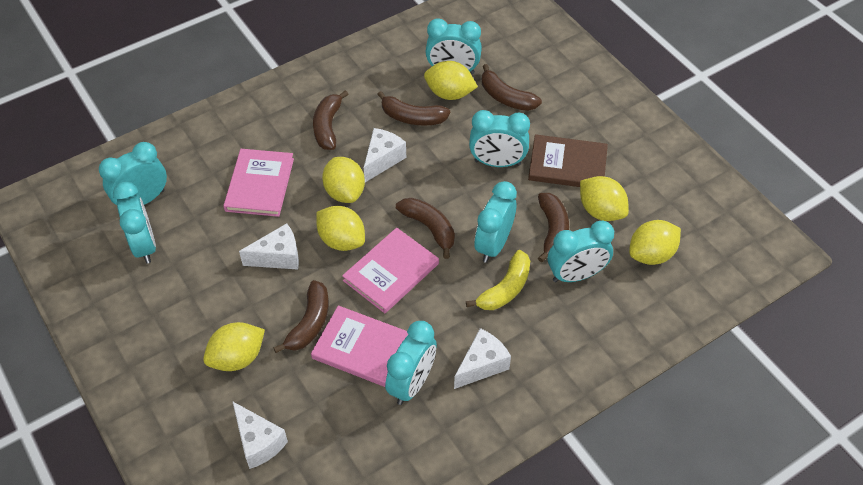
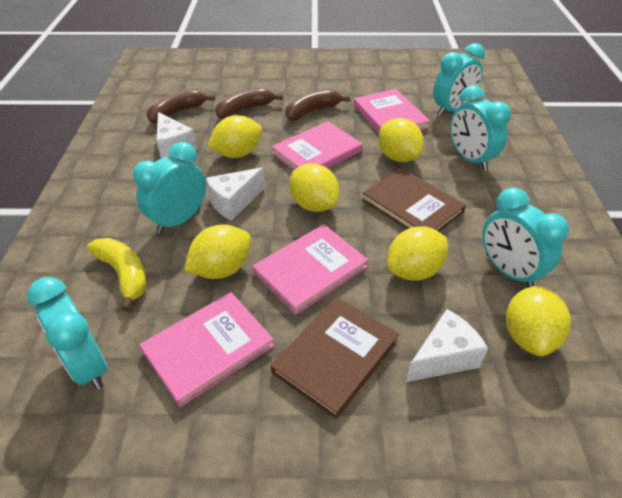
brown banana: [274,280,329,353] [313,90,349,150] [377,91,450,126] [396,198,455,259] [482,64,542,111] [538,193,569,262] = 6 -> [147,89,215,124] [215,87,283,119] [285,89,350,121] = 3
brown book: [528,134,608,187] = 1 -> [271,297,399,419] [362,168,466,232] = 2
pink book: [223,149,294,217] [311,305,408,387] [342,228,439,313] = 3 -> [140,292,274,407] [252,224,368,315] [272,121,363,170] [354,89,430,132] = 4
turquoise clock: [99,142,167,205] [113,181,156,264] [385,321,437,405] [425,18,482,74] [469,110,530,167] [475,181,517,263] [548,221,614,282] = 7 -> [27,277,108,390] [133,142,206,234] [433,43,485,116] [450,85,511,171] [482,187,569,288] = 5
white cheese: [232,401,288,469] [239,223,299,270] [364,128,406,182] [454,328,511,389] = 4 -> [157,112,197,158] [206,167,265,221] [406,309,488,382] = 3

